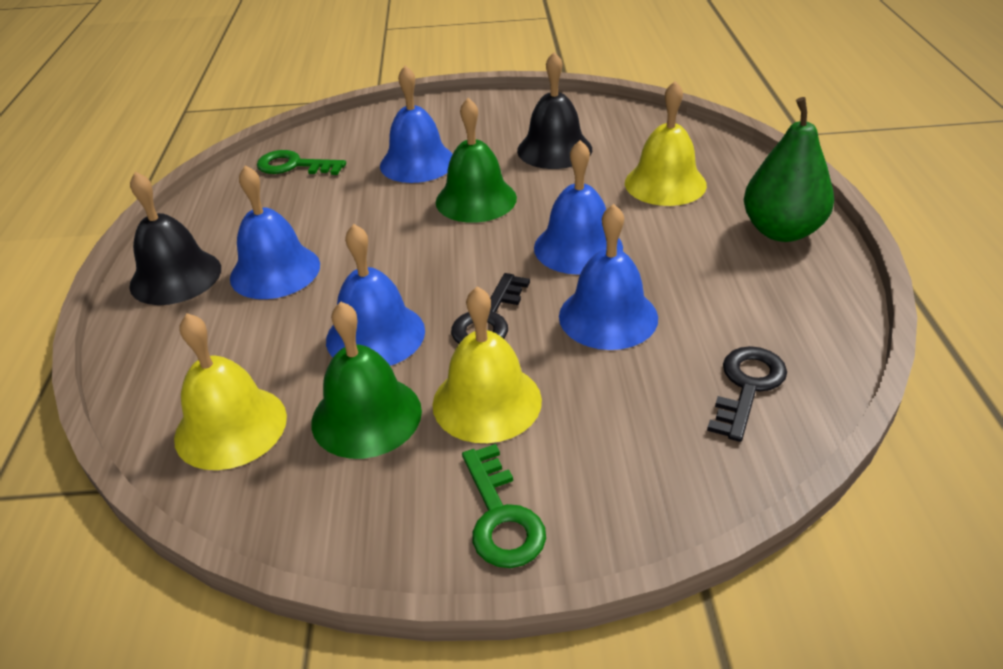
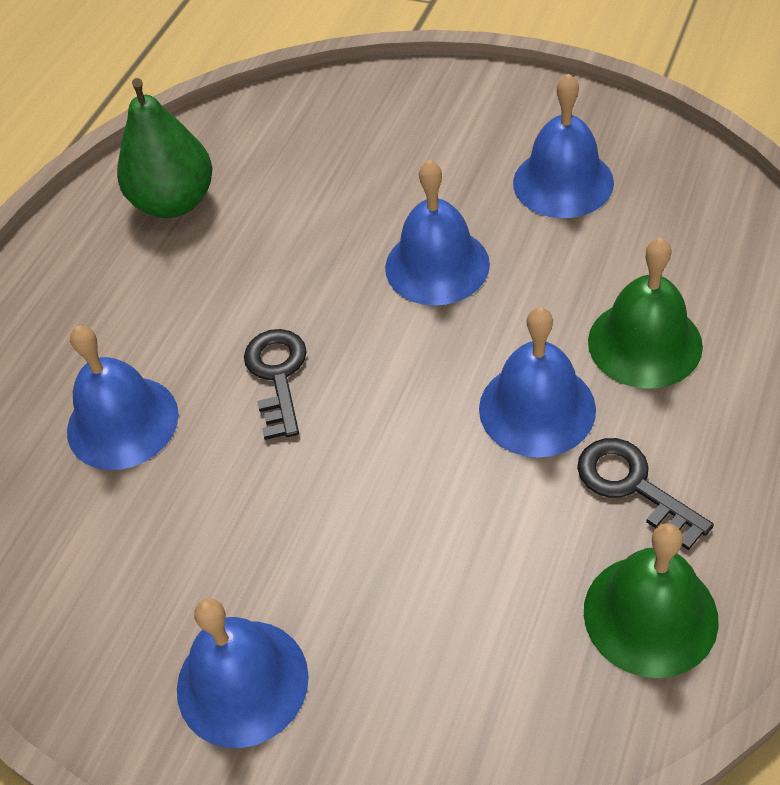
black bell: [129,172,221,305] [517,52,592,169] = 2 -> none = 0
green key: [257,150,346,175] [462,444,546,568] = 2 -> none = 0
yellow bell: [174,313,287,470] [433,286,542,443] [625,81,707,206] = 3 -> none = 0

